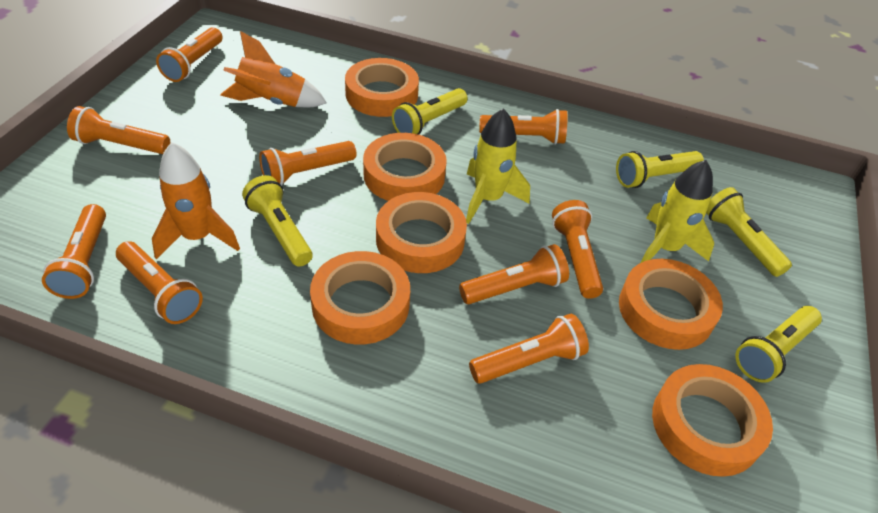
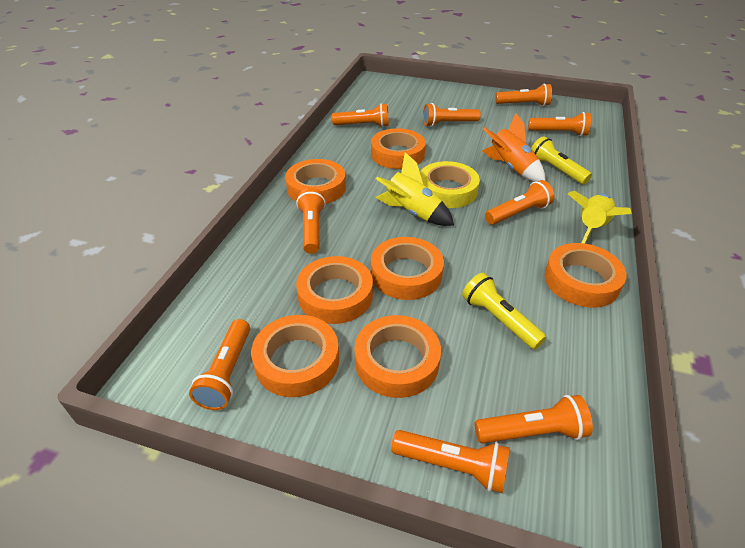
orange rocket: [152,142,240,260] [220,31,326,107] = 2 -> [482,113,545,182] = 1
orange tape: [310,251,410,345] [345,58,419,117] [363,133,447,201] [376,192,467,273] [619,259,723,350] [652,364,773,477] = 6 -> [251,315,339,397] [285,159,346,204] [296,256,373,324] [354,315,441,398] [371,128,426,169] [371,237,444,300] [545,243,627,308] = 7
yellow flashlight: [242,175,313,267] [392,88,468,135] [616,151,704,188] [706,187,792,277] [735,306,822,383] = 5 -> [462,273,546,350] [531,136,592,184] = 2
yellow tape: none = 0 -> [420,161,480,208] = 1

